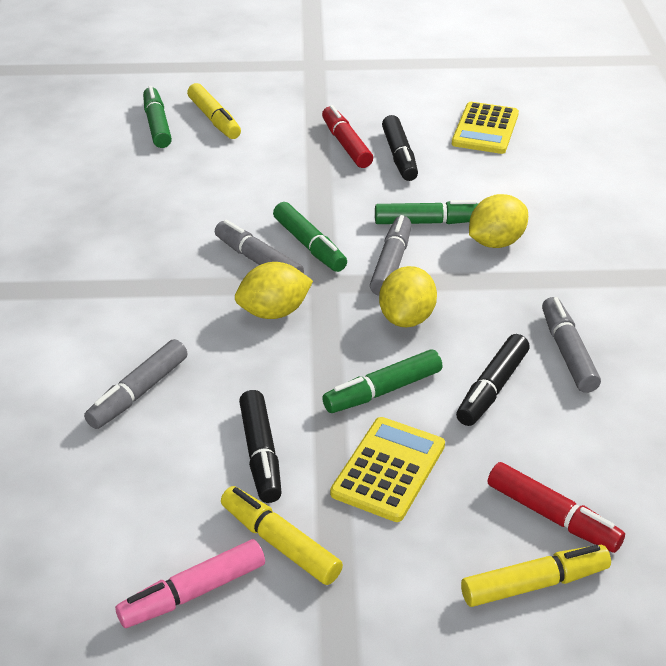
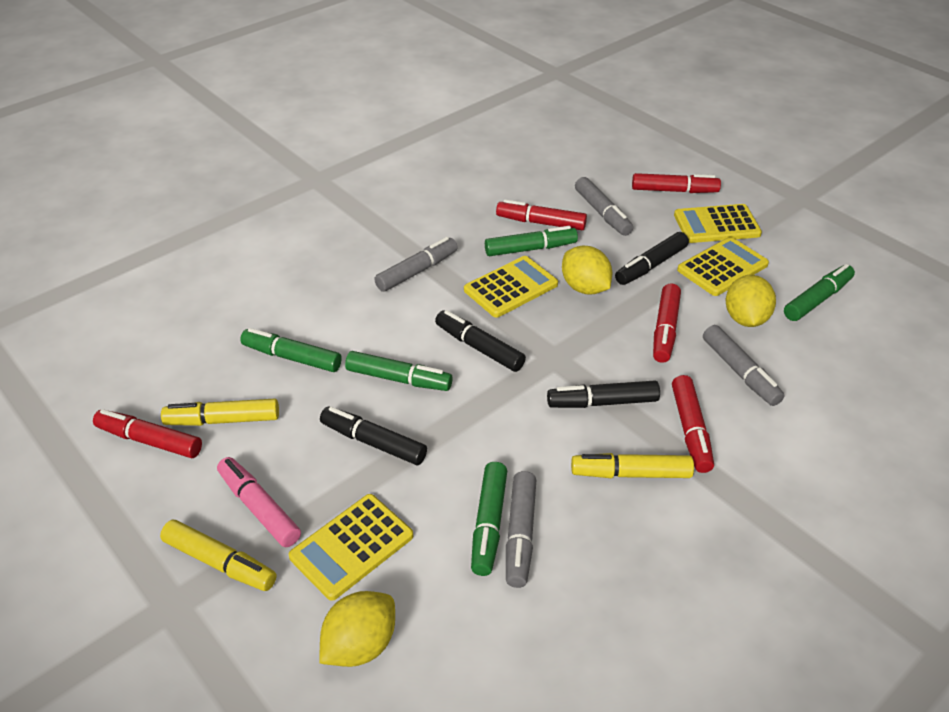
black marker: [239,390,282,503] [382,115,418,181] [456,334,530,426] = 3 -> [320,407,427,465] [435,310,526,372] [547,380,660,408] [615,232,689,285] = 4
green marker: [143,86,172,148] [273,202,347,272] [322,349,443,413] [375,200,479,224] = 4 -> [240,328,342,372] [345,351,453,391] [471,462,507,576] [485,226,578,256] [784,264,855,321] = 5
red marker: [322,105,373,168] [488,462,625,553] = 2 -> [93,409,202,458] [496,199,587,230] [632,173,721,193] [653,284,681,363] [672,375,714,473] = 5
yellow calculator: [330,417,445,522] [452,102,519,154] = 2 -> [289,494,413,601] [464,256,558,318] [674,204,762,243] [677,237,769,296] = 4

